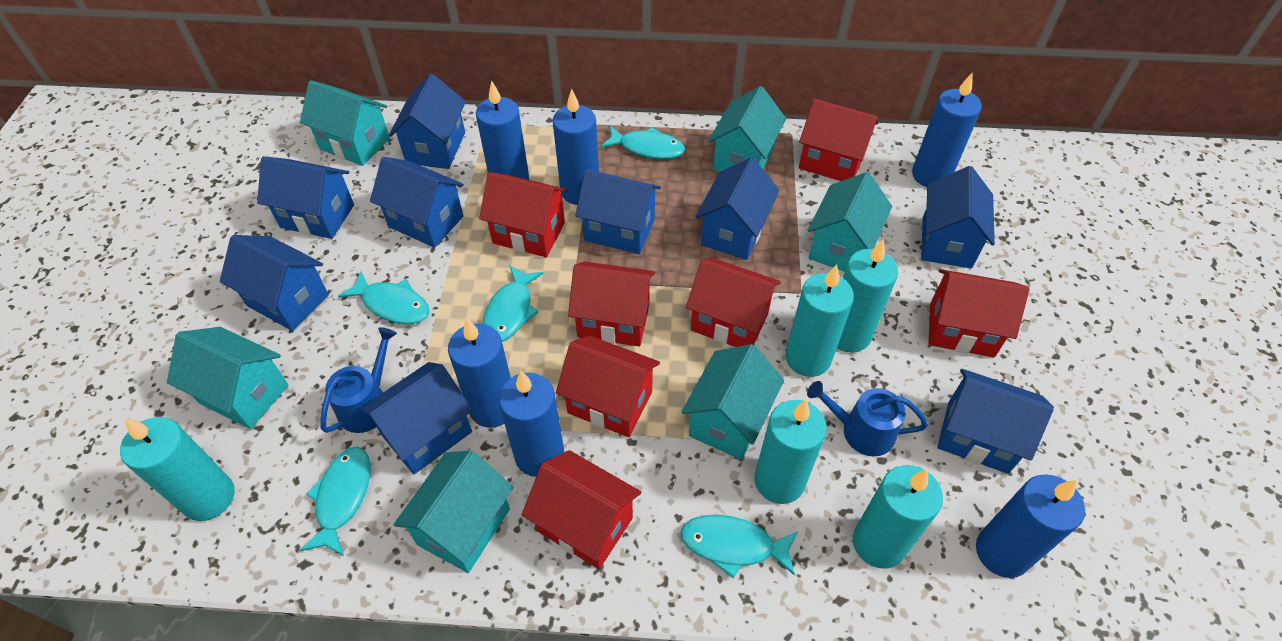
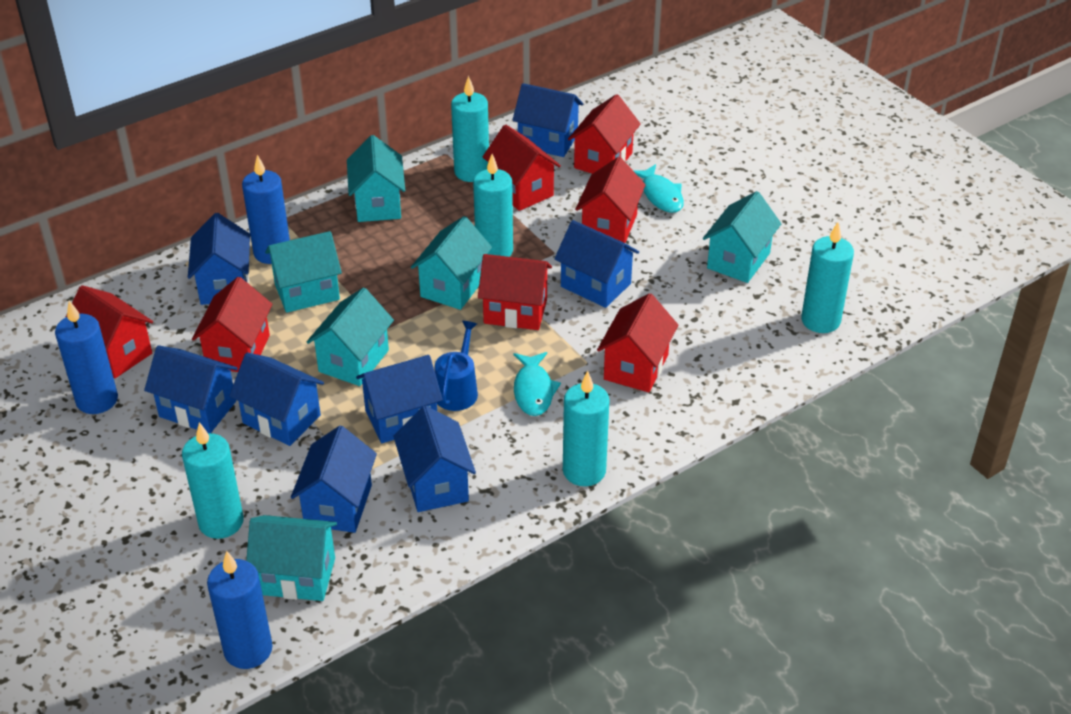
blue candle: [448,318,511,428] [476,81,530,180] [499,371,564,477] [553,89,599,205] [912,73,982,187] [976,474,1085,578] = 6 -> [55,301,118,414] [207,551,273,669] [242,155,290,264] = 3
blue house: [220,235,329,331] [257,156,354,239] [360,362,473,474] [370,157,463,248] [389,74,466,169] [575,169,661,254] [695,157,779,260] [921,166,995,269] [937,369,1054,474] = 9 -> [144,345,238,433] [188,213,250,305] [229,353,324,446] [291,426,377,533] [356,355,443,443] [393,406,476,512] [512,83,583,157] [555,220,639,308] = 8
blue watering can: [320,327,397,433] [807,381,928,456] = 2 -> [434,321,478,411] = 1
turquoise fish: [299,447,371,556] [338,271,430,324] [483,265,543,342] [601,126,685,159] [680,515,798,579] = 5 -> [513,352,561,416] [633,164,684,213] = 2

